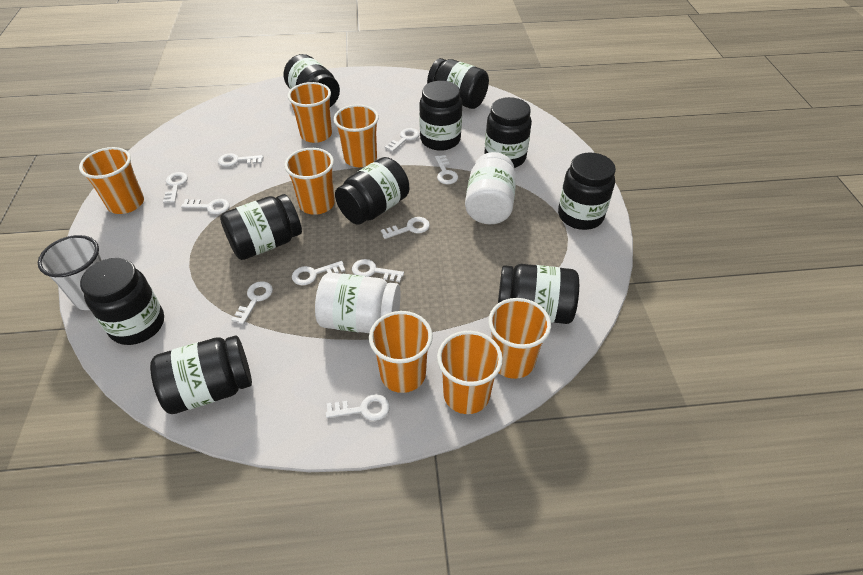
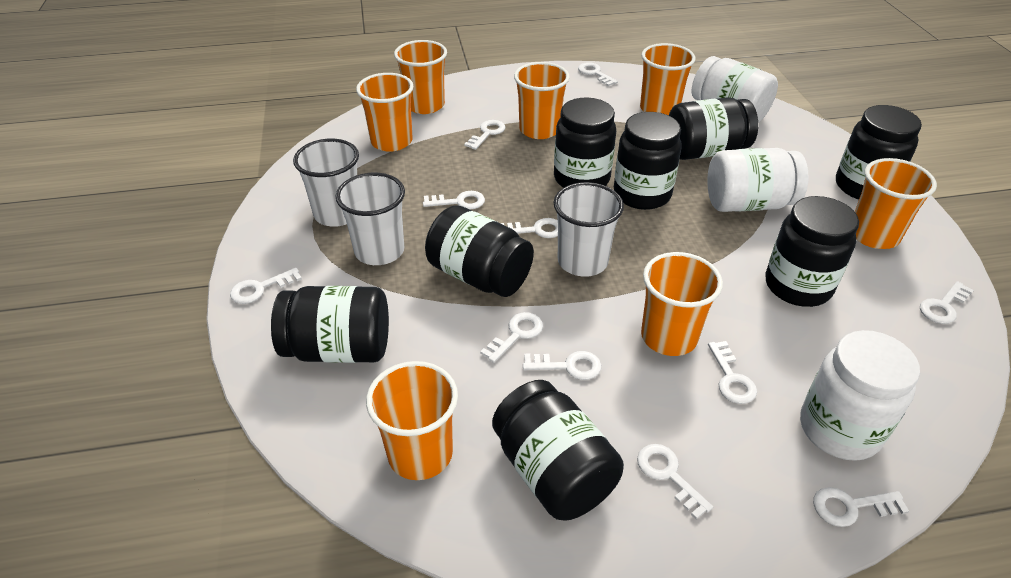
black jar: [80,258,164,345] [150,335,252,414] [220,194,302,260] [284,54,340,107] [335,157,409,225] [419,81,462,151] [427,58,489,109] [484,97,532,168] [498,264,579,324] [558,152,616,230] = 10 -> [271,286,389,363] [425,205,534,297] [492,380,624,521] [554,98,616,188] [614,112,682,210] [669,97,758,160] [766,196,859,307] [836,105,922,199] = 8
white cup: [38,235,102,310] = 1 -> [293,139,359,227] [336,173,405,265] [553,182,624,277] = 3
white jar: [315,273,400,333] [465,152,516,224] = 2 -> [692,56,778,123] [707,148,808,212] [800,330,920,461] = 3
white key: [163,172,188,203] [181,199,230,214] [218,153,263,167] [231,281,273,325] [292,261,345,285] [326,394,390,421] [352,259,404,282] [381,217,430,239] [385,128,420,152] [435,155,458,185] = 10 -> [230,268,302,304] [423,191,485,209] [464,120,505,150] [480,312,543,363] [500,218,558,238] [523,351,601,380] [578,62,618,86] [637,444,713,519] [708,341,757,404] [813,487,909,527] [920,281,974,324] = 11

